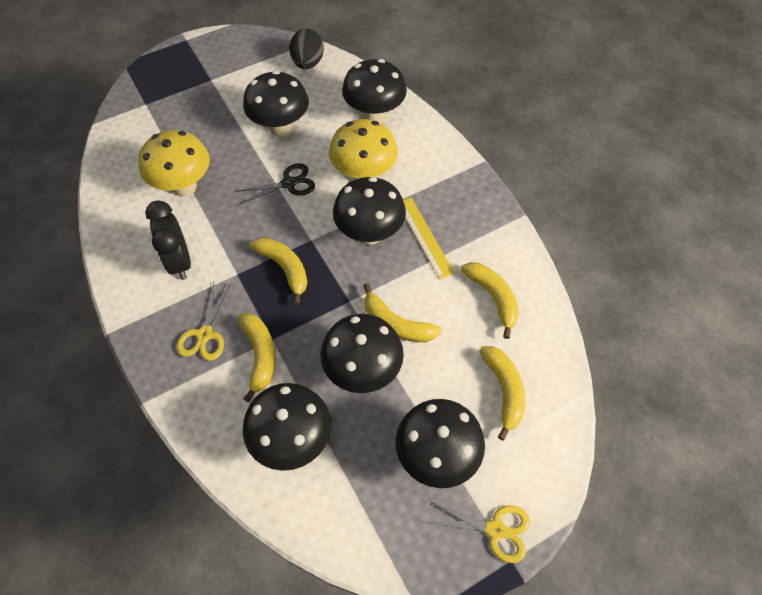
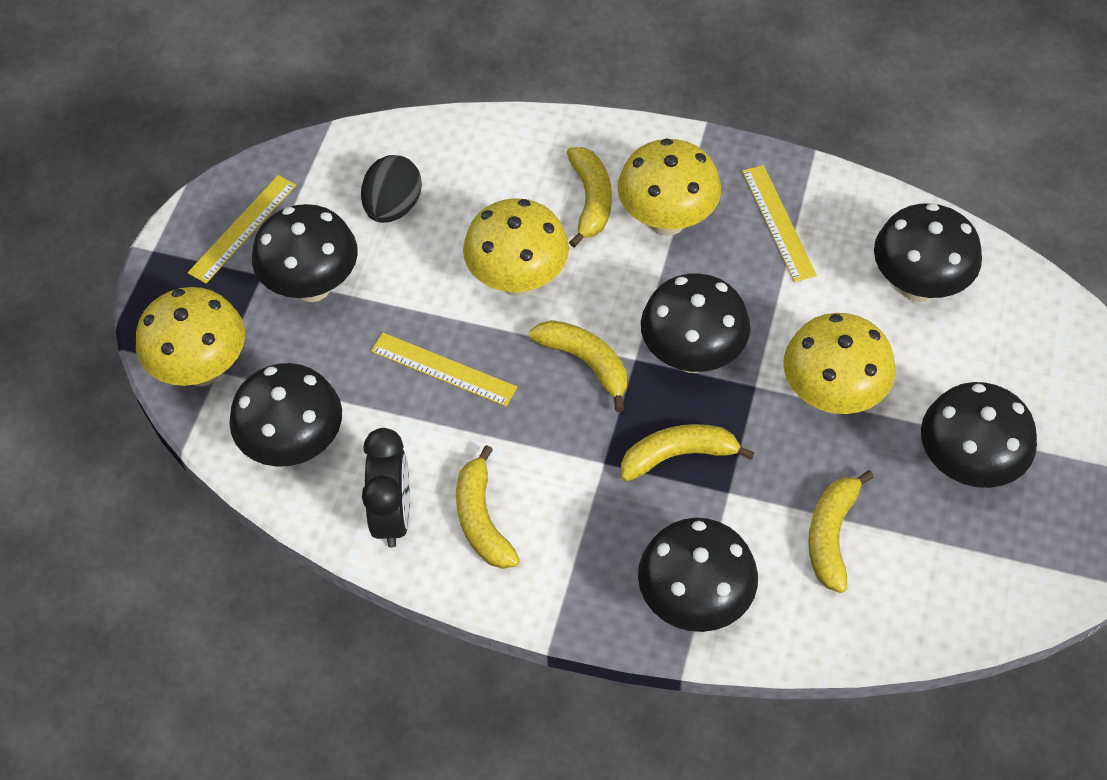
black scissors: [235,163,315,204] = 1 -> none = 0
yellow mushroom: [138,130,210,197] [329,119,398,180] = 2 -> [136,287,245,386] [463,198,569,296] [617,138,721,236] [784,313,895,414] = 4
yellow ruler: [403,198,454,279] = 1 -> [188,175,296,284] [371,333,517,407] [742,165,817,282] = 3
yellow scissors: [177,282,231,361] [426,501,530,563] = 2 -> none = 0

